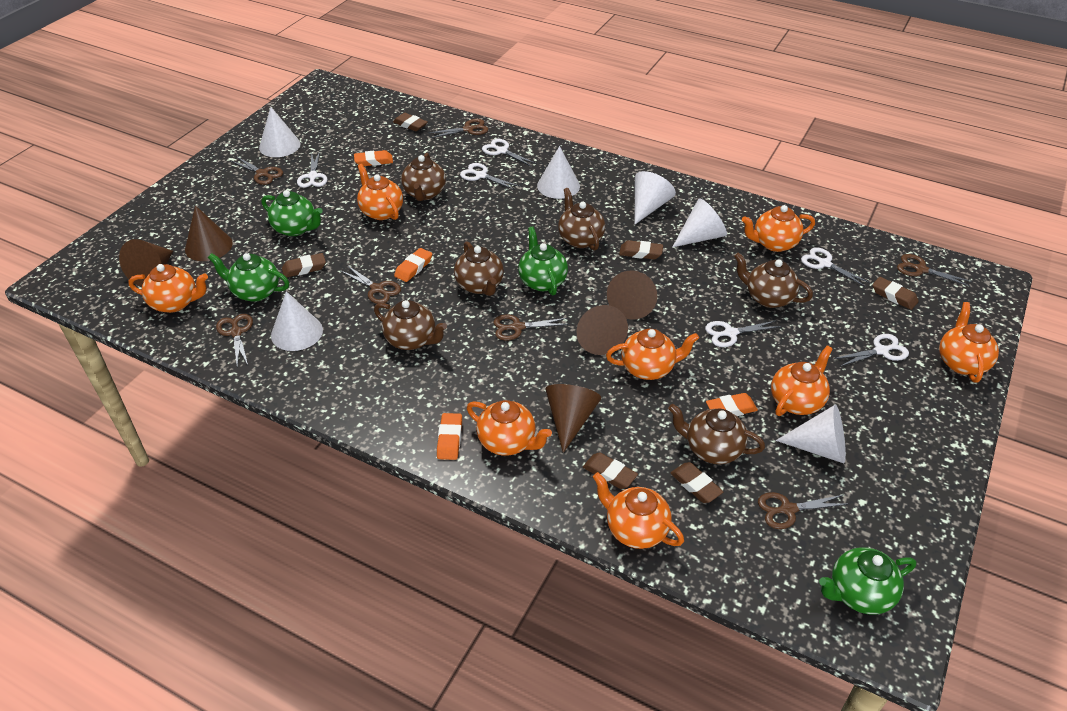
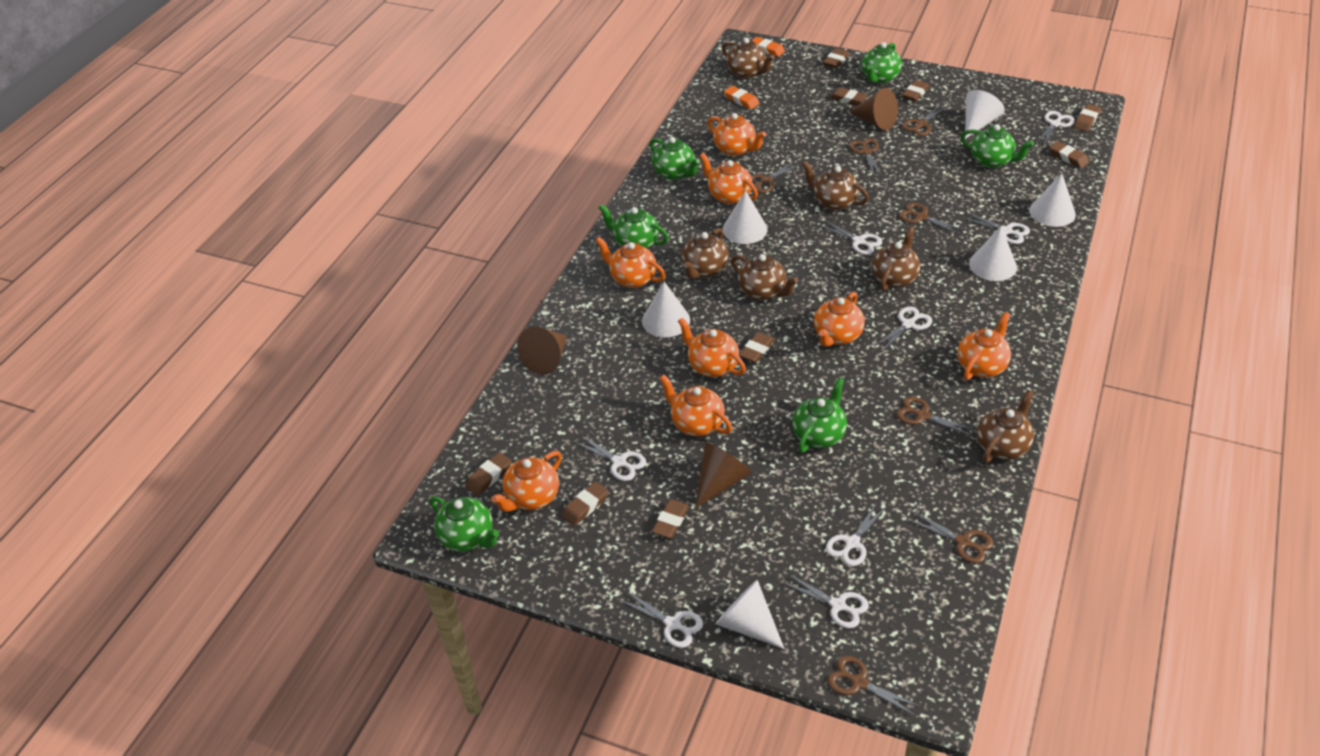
brown cone: [119,239,173,286] [185,205,233,261] [546,384,601,453] [576,305,628,355] [607,270,657,319] = 5 -> [517,326,567,375] [695,442,752,508] [850,88,898,130] = 3
brown eraser: [282,253,326,277] [393,113,428,131] [583,452,638,489] [619,240,663,259] [671,462,723,503] [873,277,919,310] = 6 -> [466,452,511,495] [561,482,608,526] [652,499,690,538] [739,332,775,363] [823,48,849,68] [829,87,868,106] [902,80,929,101] [1050,141,1089,168] [1074,104,1101,132] = 9
green teapot: [208,253,289,302] [262,190,323,236] [518,227,568,296] [819,547,916,615] = 4 -> [430,496,499,552] [598,204,669,249] [650,137,700,180] [792,378,847,453] [861,42,902,84] [961,124,1034,168] = 6
orange eraser: [354,150,393,166] [394,248,432,282] [437,413,462,460] [706,393,758,416] = 4 -> [724,86,760,109] [752,37,785,57] = 2
white scissors: [297,151,328,188] [460,163,519,190] [482,139,537,166] [705,320,781,347] [801,247,870,287] [833,334,909,367] = 6 -> [574,435,646,481] [620,591,703,648] [783,573,869,628] [818,220,882,255] [826,502,887,566] [874,306,932,351] [962,212,1030,244] [1035,111,1074,145] = 8

